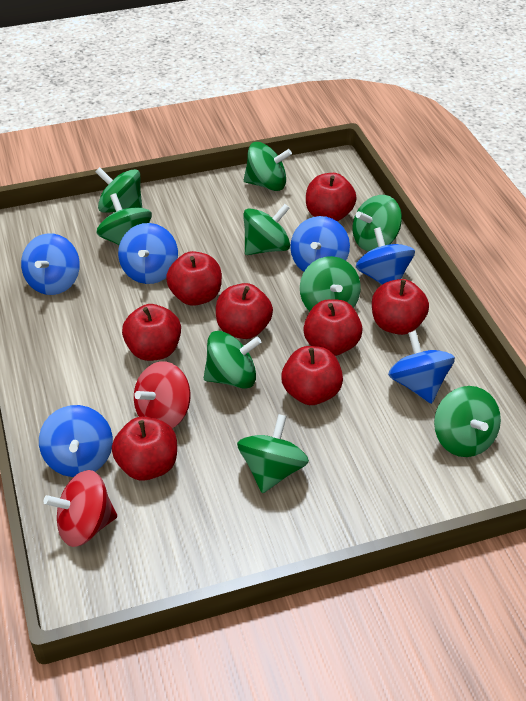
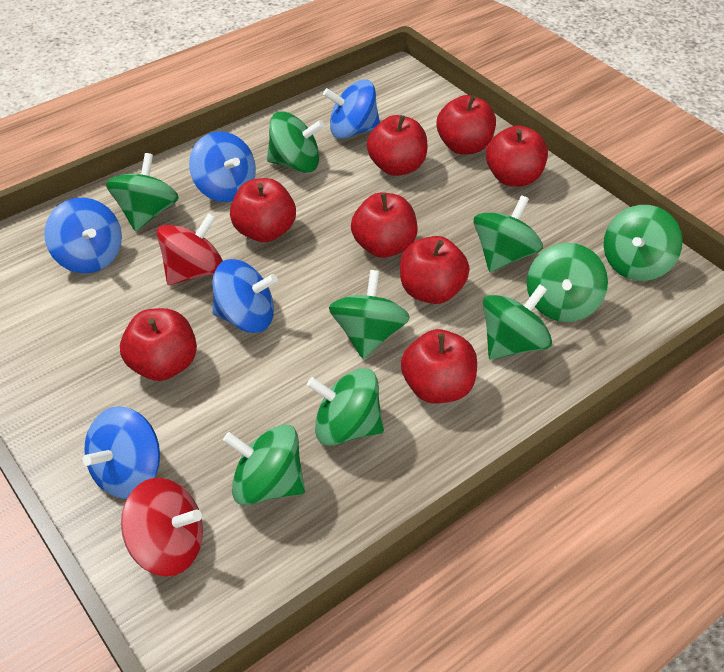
blue spinning top: [21,233,80,295] [39,405,113,477] [118,223,178,284] [290,216,350,272] [356,227,415,285] [388,331,455,404] = 6 -> [44,197,122,273] [83,406,160,499] [189,131,256,202] [212,259,278,333] [323,80,380,139] = 5

